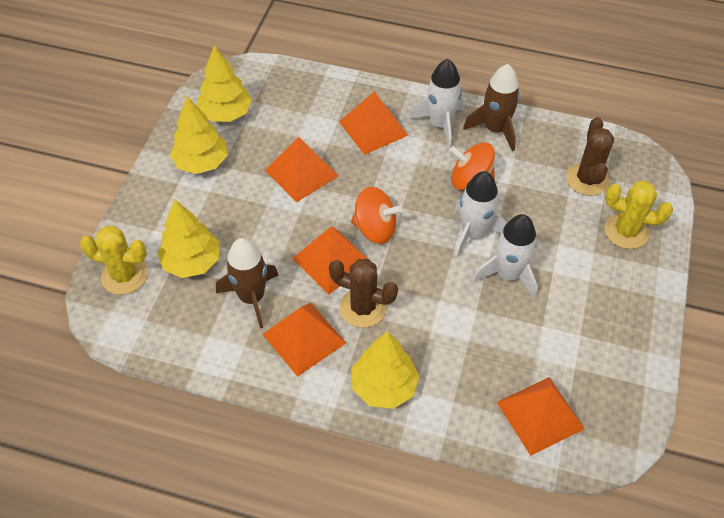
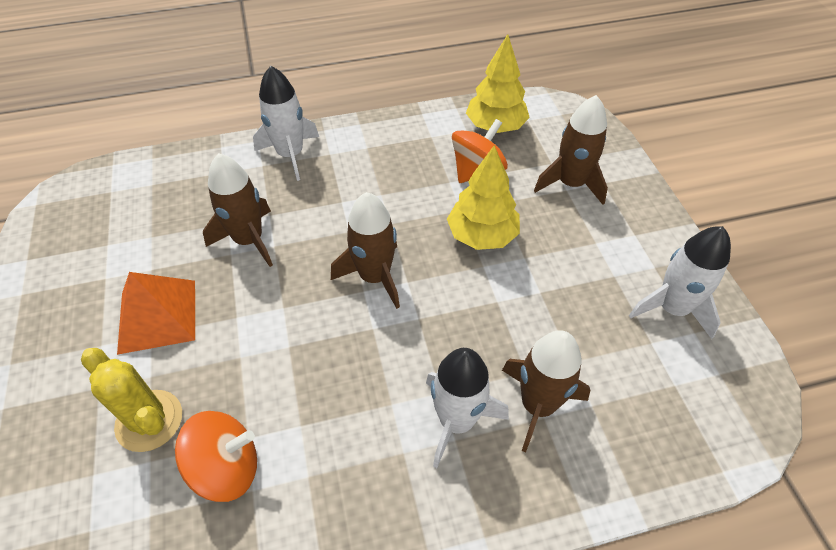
brown cactus: [329,259,398,328] [566,117,614,196] = 2 -> none = 0
brown rocket: [216,238,279,329] [463,64,520,151] = 2 -> [203,153,273,267] [331,192,400,309] [502,330,590,452] [534,95,608,205] = 4
orange pyramid: [262,303,346,377] [265,137,338,202] [292,227,367,294] [339,92,408,155] [497,377,585,456] = 5 -> [117,272,195,355] = 1
yellow cactus: [80,226,147,295] [604,181,673,249] = 2 -> [81,348,182,452] = 1
yellow tree: [157,199,219,278] [170,96,228,174] [197,45,252,122] [351,331,419,409] = 4 -> [447,145,520,250] [466,34,530,133] = 2

